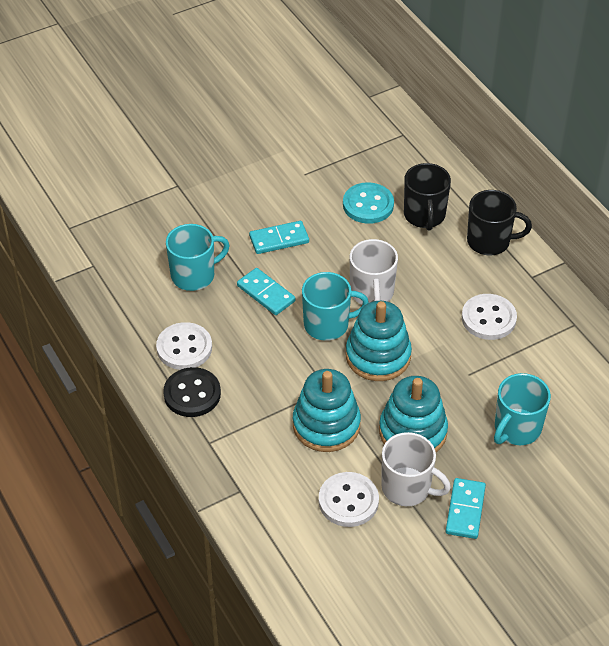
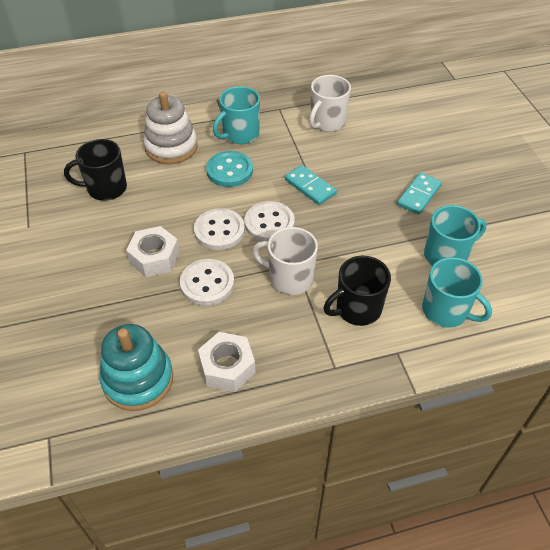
black button: [163,367,221,417] = 1 -> none = 0
turquoise domino: [237,268,296,315] [249,221,309,254] [446,478,486,539] = 3 -> [285,165,337,205] [397,172,442,215] = 2
turquoise stacking toy: [293,369,361,452] [346,301,412,381] [379,376,448,452] = 3 -> [100,324,173,411] = 1
white nut: none = 0 -> [126,226,180,277] [198,332,255,392] = 2
white stacking toy: none = 0 -> [143,91,198,164] = 1

